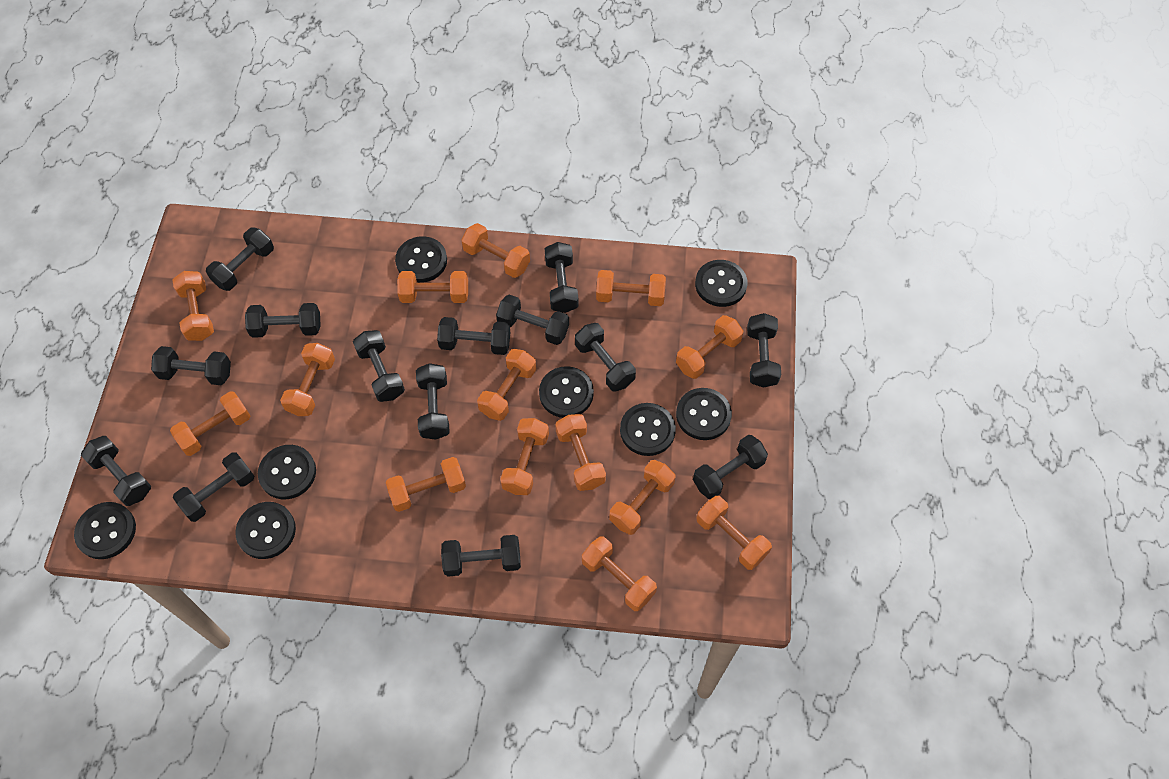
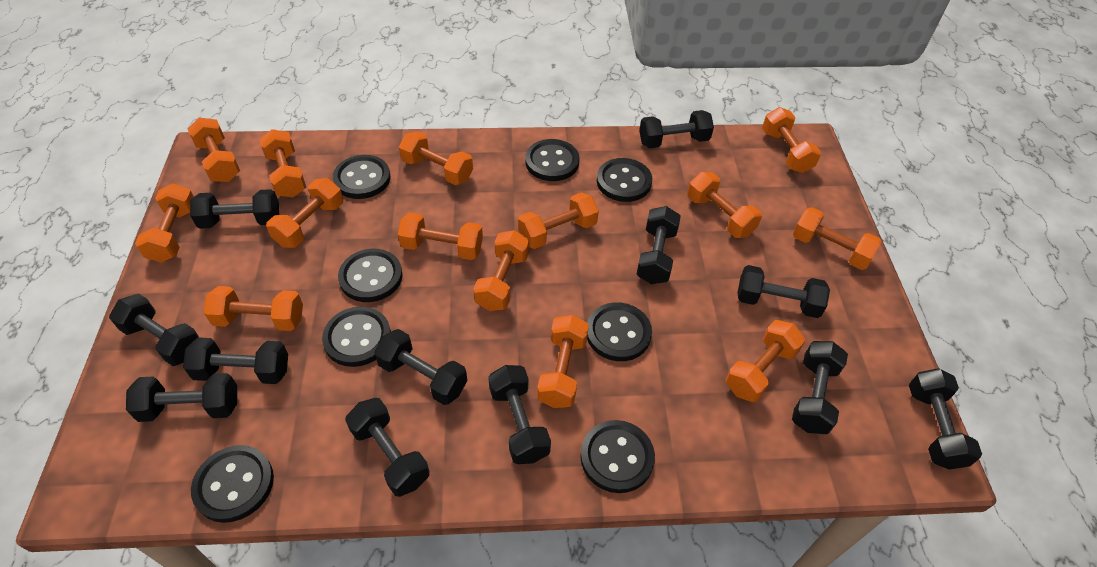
black dumbbell: [81,436,151,506] [151,346,231,385] [173,452,254,522] [206,227,274,291] [245,303,321,338] [353,330,405,402] [416,363,450,440] [437,317,510,355] [441,535,521,577] [496,295,569,345] [545,242,578,313] [575,323,636,392] [693,435,768,499] [747,313,781,388] = 14 -> [109,294,200,366] [126,373,237,422] [183,337,288,384] [190,189,279,229] [345,398,430,497] [374,329,467,405] [488,365,551,464] [636,206,681,284] [639,110,714,148] [737,265,830,318] [792,341,848,434] [909,368,982,470] = 12

